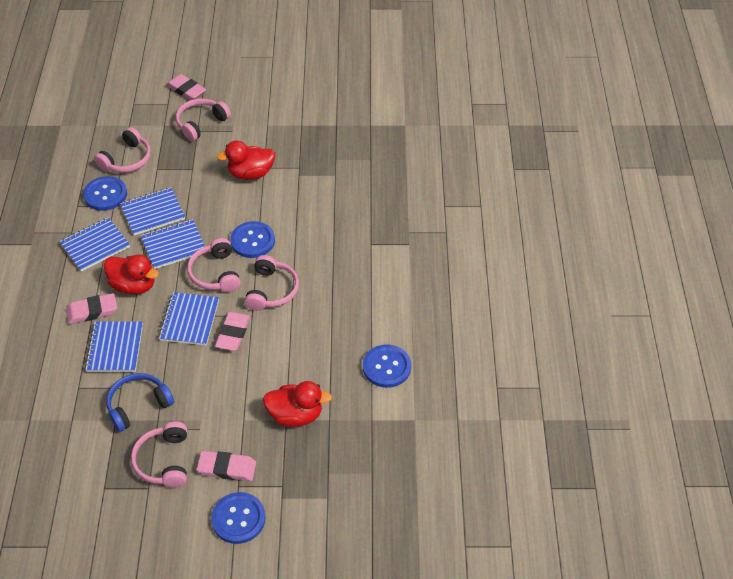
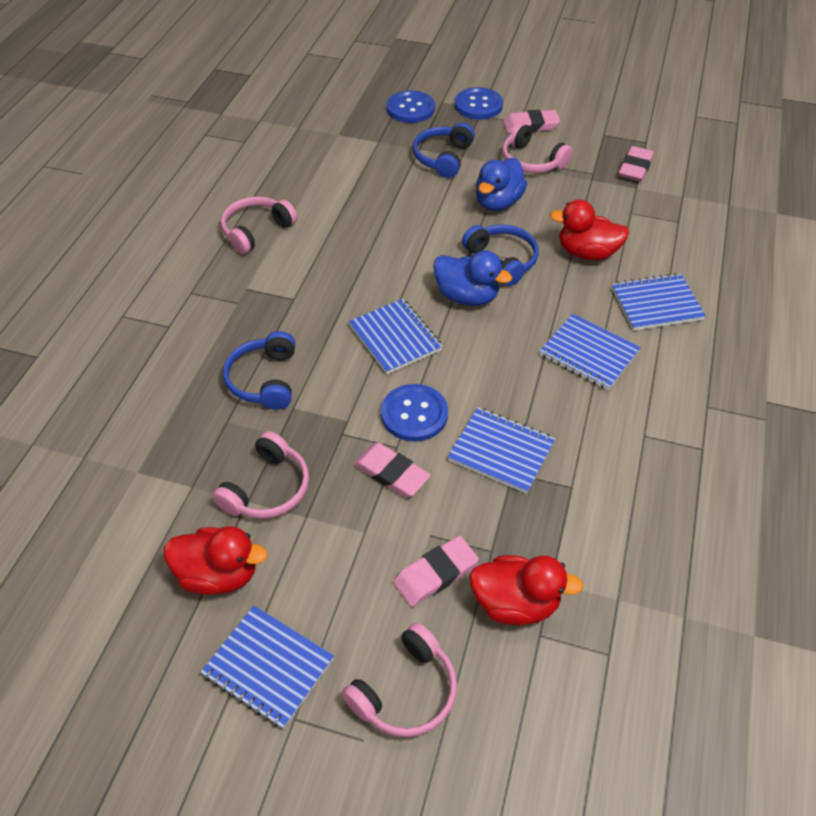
blue button: [83,176,127,211] [211,492,265,544] [230,221,275,258] [363,345,411,388] = 4 -> [381,384,448,442] [387,91,435,123] [455,87,503,120] = 3
blue duck: none = 0 -> [433,250,512,306] [476,158,527,211] = 2
blue headphones: [106,373,174,432] = 1 -> [223,331,295,410] [413,123,475,178] [462,225,539,286] = 3
pink headphones: [94,127,151,173] [131,422,187,488] [176,98,231,141] [187,238,241,292] [245,255,299,311] = 5 -> [212,431,309,519] [221,196,297,254] [342,623,457,737] [502,122,573,173] = 4

